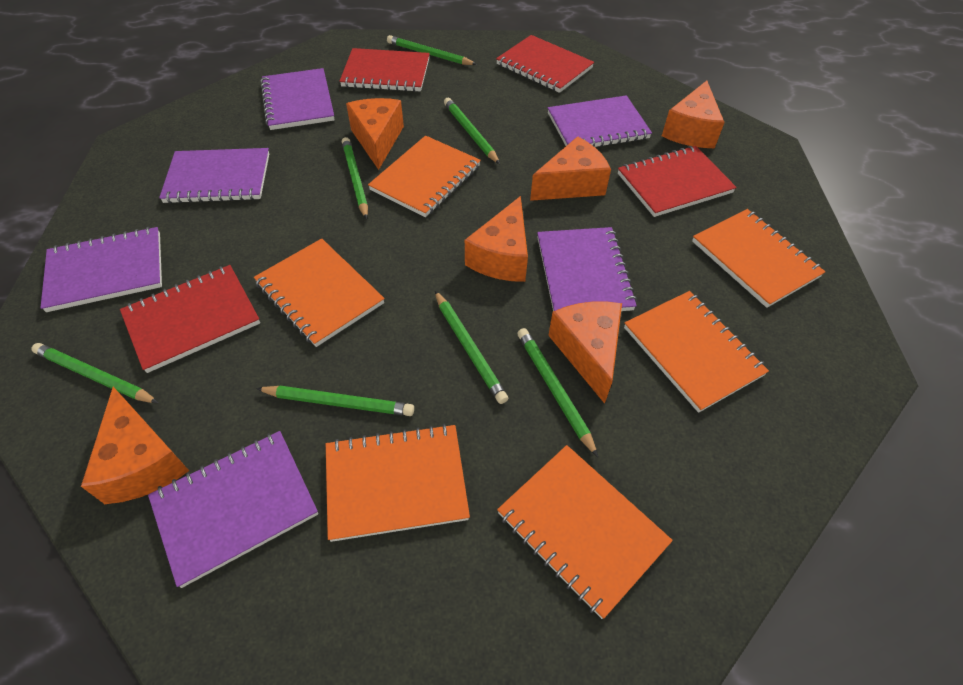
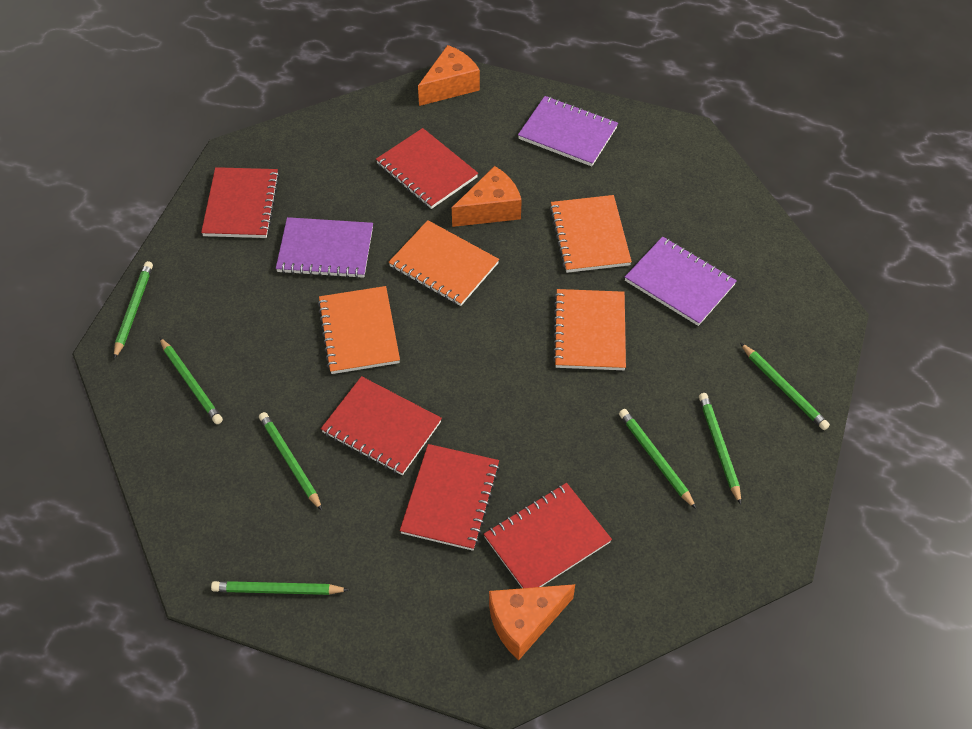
orange cheese: [81,387,189,504] [346,98,404,170] [465,196,528,282] [530,136,611,201] [548,302,622,404] [662,81,725,148] = 6 -> [418,45,480,106] [452,166,522,227] [489,584,575,660] = 3
orange notebook: [254,238,385,347] [326,424,470,542] [368,135,481,217] [497,445,673,619] [624,291,769,413] [692,209,825,308] = 6 -> [317,286,400,374] [388,220,499,306] [549,195,632,273] [553,289,626,370] = 4
purple notebook: [40,227,162,312] [148,431,318,588] [159,148,269,204] [261,68,335,130] [537,227,637,311] [548,95,652,147] = 6 -> [276,217,373,278] [518,96,618,166] [625,236,737,326] = 3
red notebook: [120,265,260,373] [340,48,430,92] [496,35,594,93] [618,146,737,217] = 4 -> [201,167,280,238] [321,376,442,475] [376,128,478,209] [400,444,500,551] [484,483,612,588] = 5

